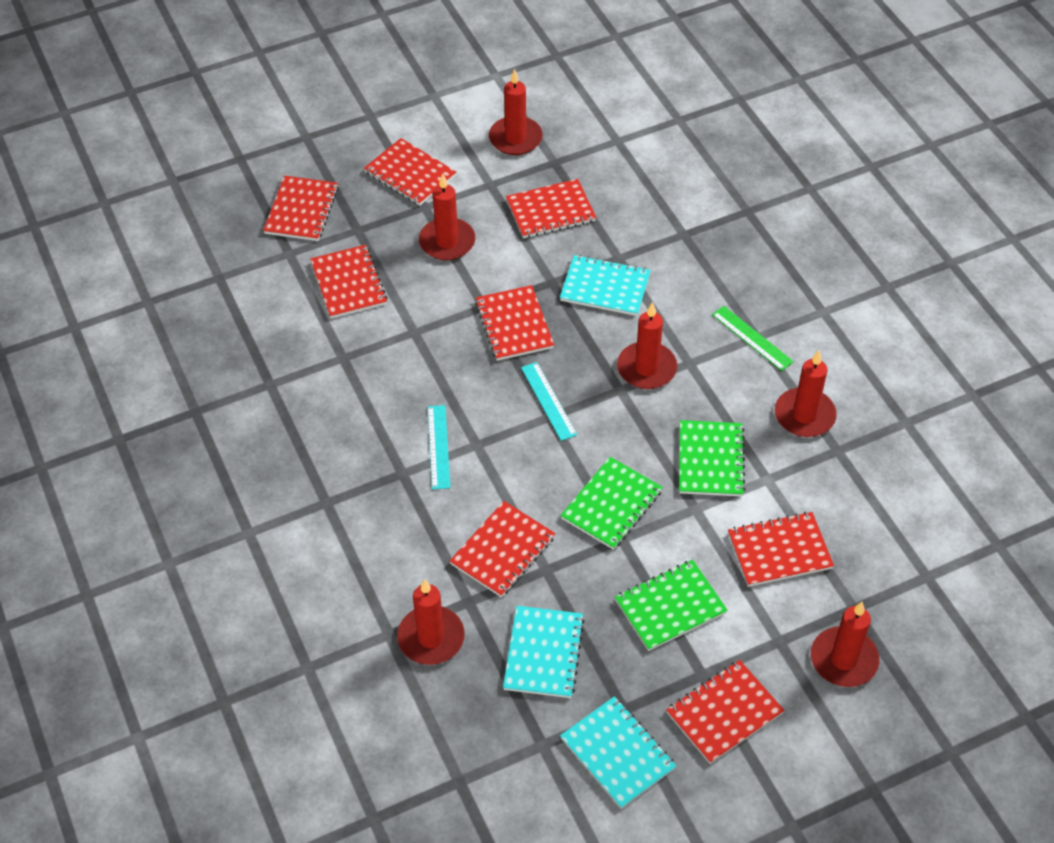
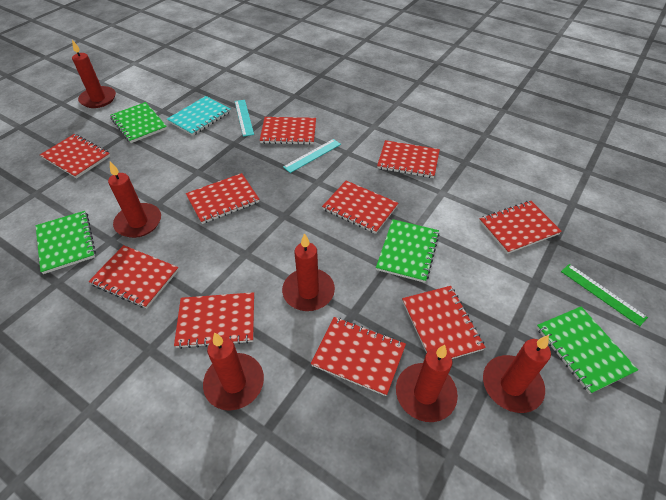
green notebook: [560,457,663,550] [615,560,728,651] [679,420,745,497] = 3 -> [36,211,96,274] [110,102,167,143] [376,219,440,283] [536,307,638,394] = 4
red notebook: [263,176,338,241] [310,245,387,319] [364,138,456,206] [450,501,556,597] [475,285,554,361] [506,179,596,238] [666,660,785,764] [728,512,834,587] = 8 -> [40,134,110,178] [88,245,179,308] [174,292,254,349] [186,173,260,224] [260,117,316,145] [311,317,406,396] [322,181,398,234] [377,140,440,178] [402,286,486,359] [479,201,562,254] = 10
turquoise notebook: [503,606,585,698] [560,255,651,316] [560,696,676,809] = 3 -> [167,96,231,136] = 1

